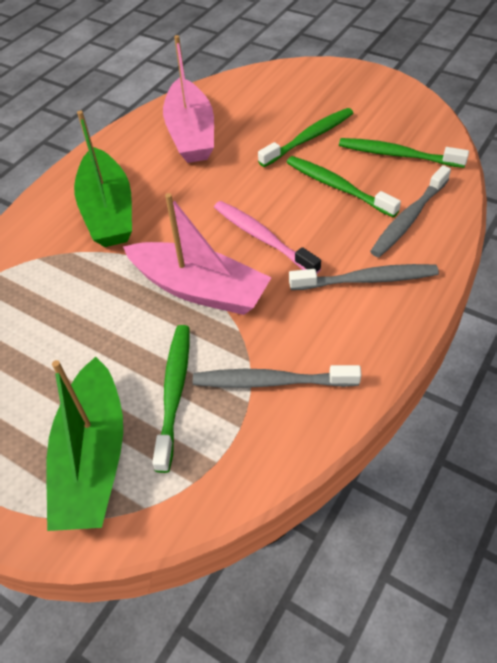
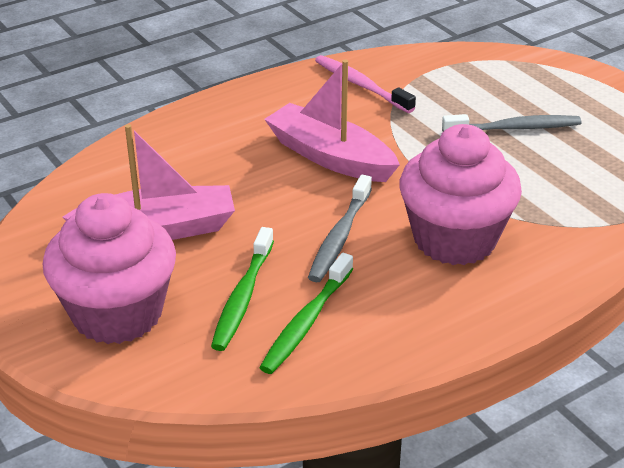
green boat: [46,356,123,531] [74,111,132,247] = 2 -> none = 0
green toothbrush: [152,325,189,473] [258,108,353,167] [287,156,401,217] [339,138,469,168] = 4 -> [211,227,274,351] [259,253,353,374] = 2
grey toothbrush: [193,365,361,388] [289,264,439,290] [370,165,451,257] = 3 -> [308,174,372,283] [442,114,581,131] = 2
pink cupcake: none = 0 -> [43,193,176,344] [400,124,522,265] = 2

